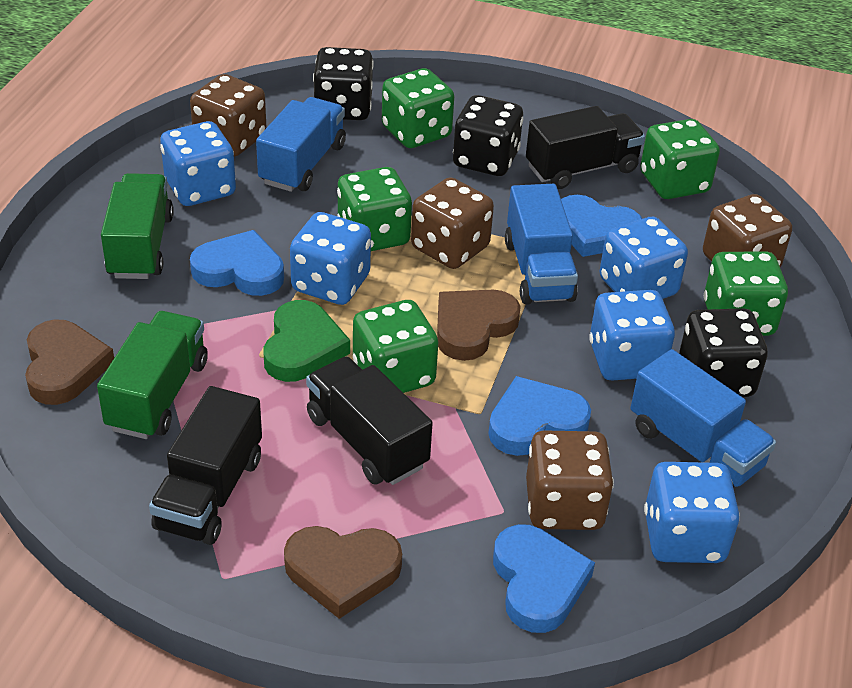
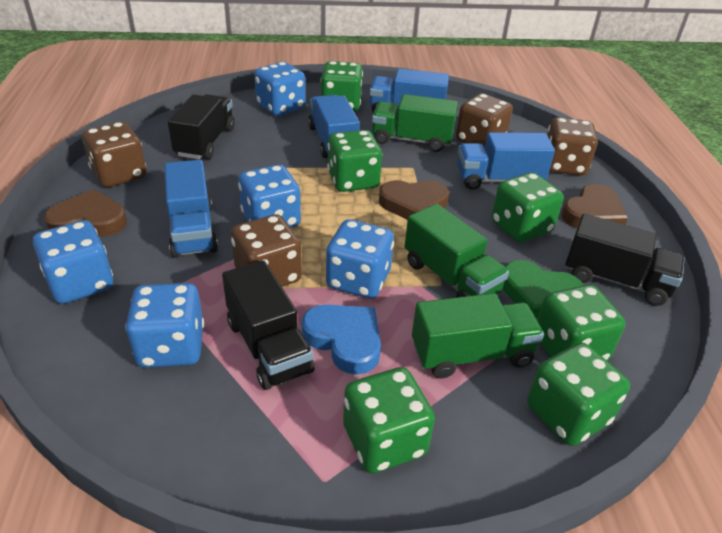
black dice: [313,47,374,120] [453,95,523,176] [679,308,768,397] = 3 -> none = 0
blue heart: [190,230,284,296] [488,376,591,456] [493,524,595,633] [561,195,642,257] = 4 -> [302,304,381,375] = 1
blue truck: [256,97,346,192] [505,184,578,305] [630,349,776,488] = 3 -> [164,160,218,258] [308,95,360,158] [370,68,449,113] [457,132,555,190] = 4
green dice: [337,167,412,251] [353,300,438,393] [382,68,454,148] [640,119,720,199] [704,251,788,336] = 5 -> [321,61,363,112] [327,130,382,192] [343,367,435,473] [492,172,564,243] [527,343,630,446] [537,285,626,360] = 6
green truck: [97,311,208,439] [101,173,174,279] = 2 -> [372,94,458,152] [405,204,509,298] [412,293,544,378] = 3

